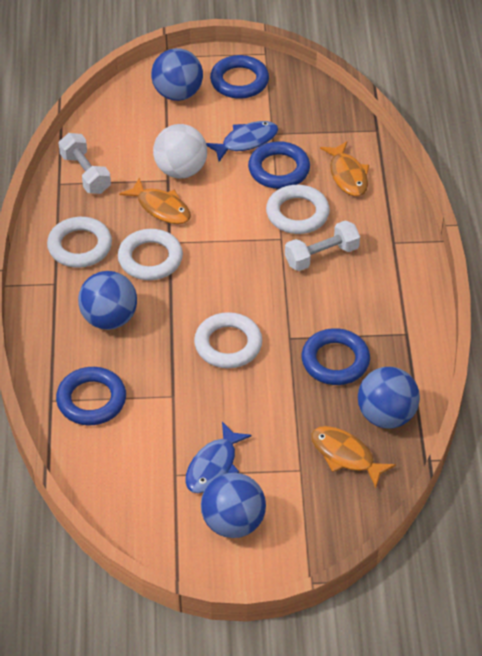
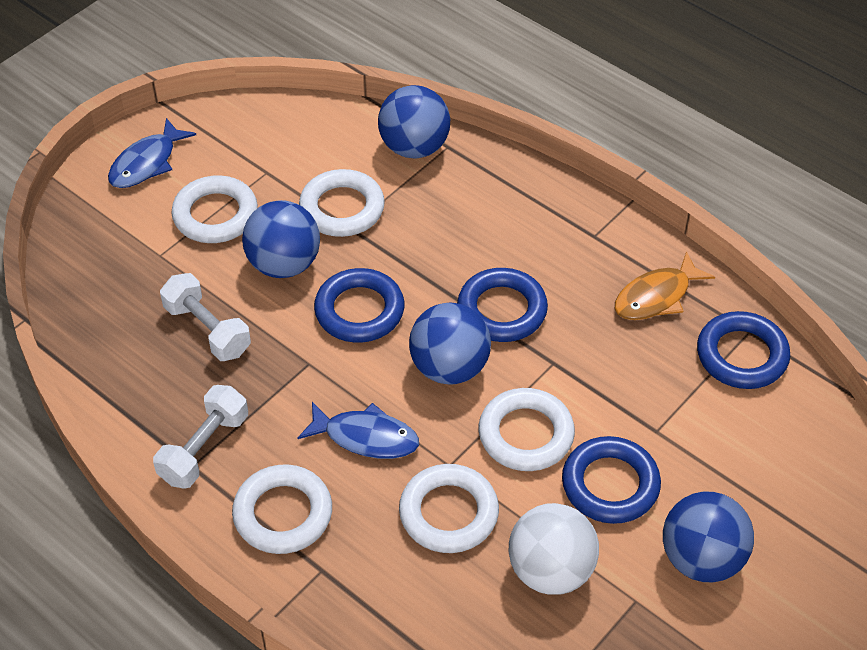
orange fish: [119,178,191,224] [311,426,396,488] [320,141,369,196] = 3 -> [615,251,715,320] = 1
white ring: [47,217,112,268] [118,229,183,280] [194,312,262,368] [266,185,330,234] = 4 -> [172,175,258,243] [232,464,332,554] [299,169,385,237] [399,464,499,553] [479,388,575,471] = 5

